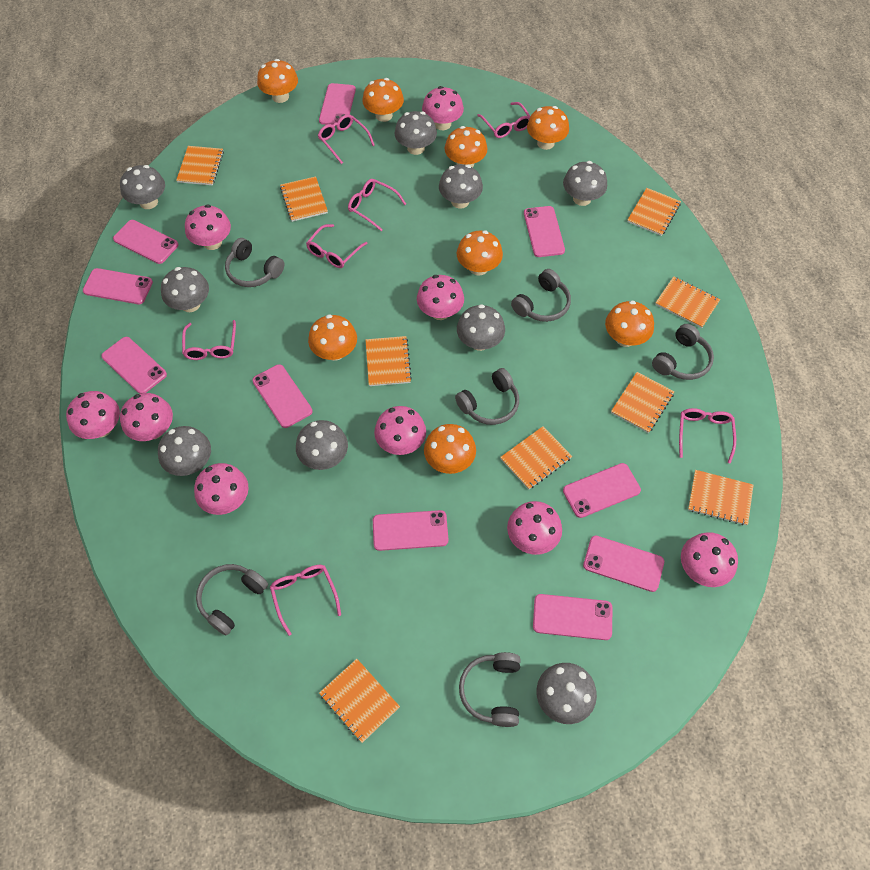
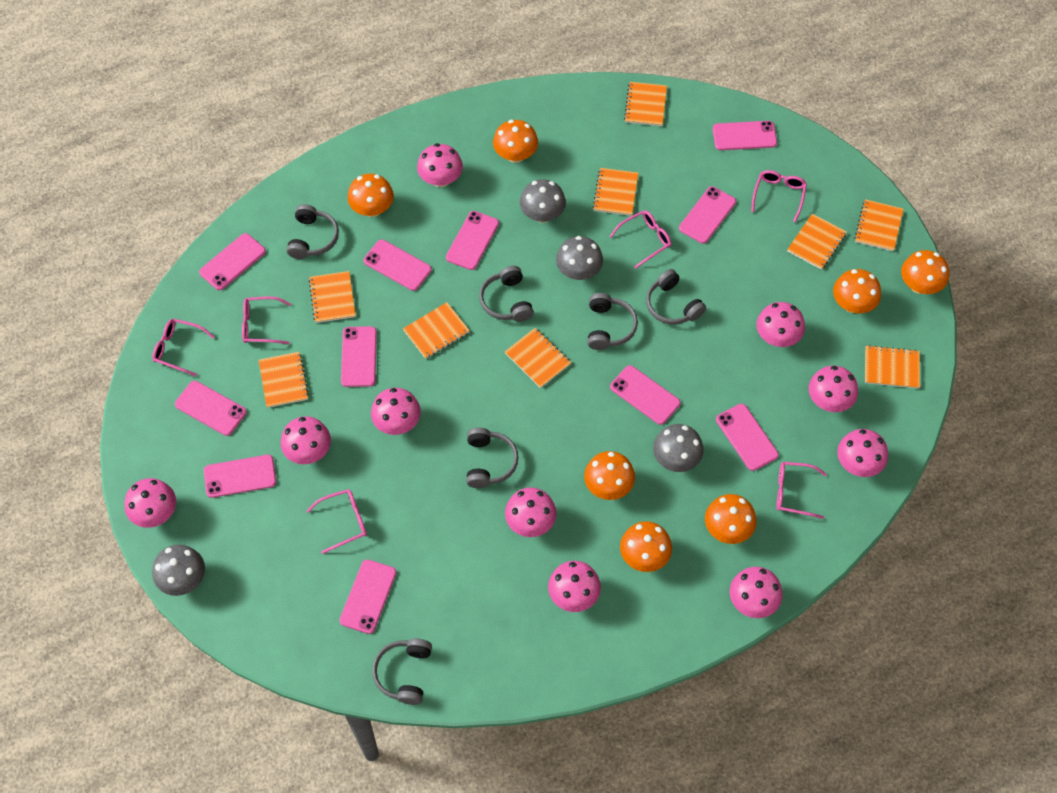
grey mushroom: [120,165,165,209] [158,426,211,476] [161,267,209,312] [296,420,348,470] [395,111,437,155] [439,164,483,209] [457,304,505,351] [536,663,597,724] [563,161,607,206] = 9 -> [152,545,205,596] [520,179,566,223] [556,236,603,280] [653,424,704,472] = 4
orange mushroom: [257,59,298,103] [308,314,357,361] [362,78,404,122] [424,424,476,474] [444,126,487,167] [457,230,503,276] [527,106,569,150] [605,300,654,347] = 8 -> [348,174,394,217] [493,120,538,163] [584,451,635,500] [620,521,672,572] [705,494,756,544] [833,269,881,313] [901,250,949,294] = 7
pink glasses: [182,320,236,360] [270,565,341,636] [306,224,368,268] [318,114,375,164] [348,179,406,231] [477,102,531,138] [679,408,736,464] = 7 -> [152,319,215,376] [242,296,291,344] [307,489,367,554] [609,210,671,269] [751,170,807,222] [777,462,827,519] = 6
pink mushroom: [66,391,120,439] [120,393,173,441] [185,204,231,250] [194,463,249,515] [374,406,426,455] [417,275,464,320] [422,86,464,130] [507,501,562,555] [681,532,738,587] = 9 -> [124,478,176,528] [281,416,331,464] [371,388,421,435] [417,143,463,187] [505,487,556,537] [548,561,601,612] [730,567,783,618] [757,302,805,347] [809,366,858,412] [837,429,888,477] = 10
pink phone: [83,268,153,304] [101,337,167,394] [113,220,178,264] [252,364,312,428] [319,83,356,125] [373,510,448,551] [524,206,565,257] [533,594,613,640] [563,463,641,518] [583,535,664,592] = 10 -> [175,381,247,436] [199,233,266,290] [204,455,276,498] [339,560,396,634] [341,326,377,387] [363,240,432,291] [446,211,499,270] [610,365,681,425] [679,186,736,244] [713,121,777,150] [716,404,779,471] = 11

